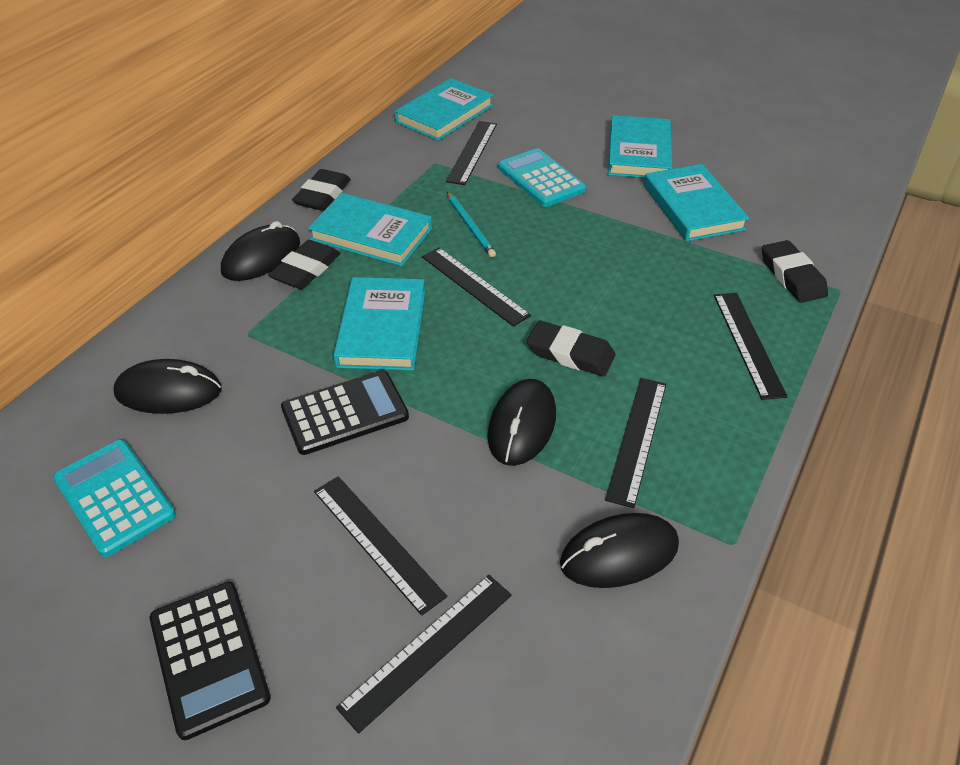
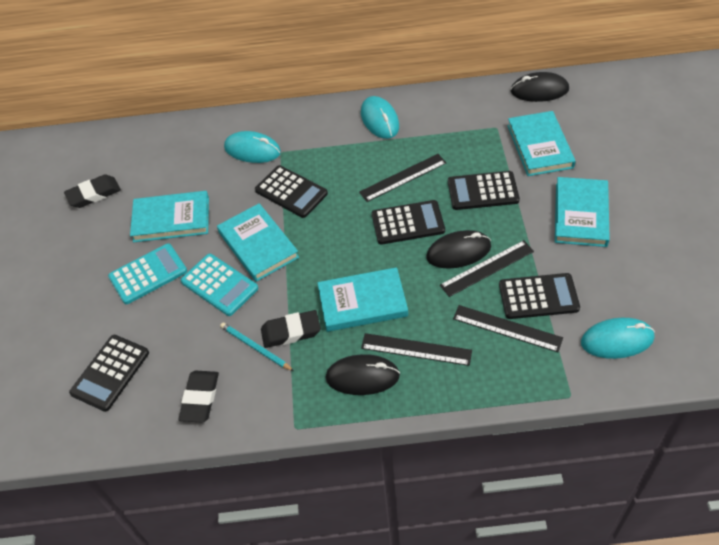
black calculator: [149,582,271,740] [281,370,409,455] = 2 -> [69,335,149,412] [255,165,328,218] [372,200,445,245] [448,171,520,210] [499,273,580,319] = 5
black eraser: [268,240,341,289] [292,169,351,211] [526,320,616,377] [762,240,828,303] = 4 -> [64,174,121,208] [179,371,219,423] [261,310,321,348] = 3
black mouse: [113,359,222,414] [221,221,300,281] [488,379,556,466] [560,513,679,588] = 4 -> [325,354,400,395] [426,230,491,269] [511,72,569,102] = 3
black ruler: [314,476,447,616] [336,575,512,734] [422,247,531,327] [446,121,497,185] [605,378,666,508] [714,293,788,400] = 6 -> [359,154,446,202] [361,333,472,366] [440,240,534,297] [453,305,563,352] = 4
turquoise mouse: none = 0 -> [224,131,281,163] [361,96,399,139] [581,318,655,359] = 3

